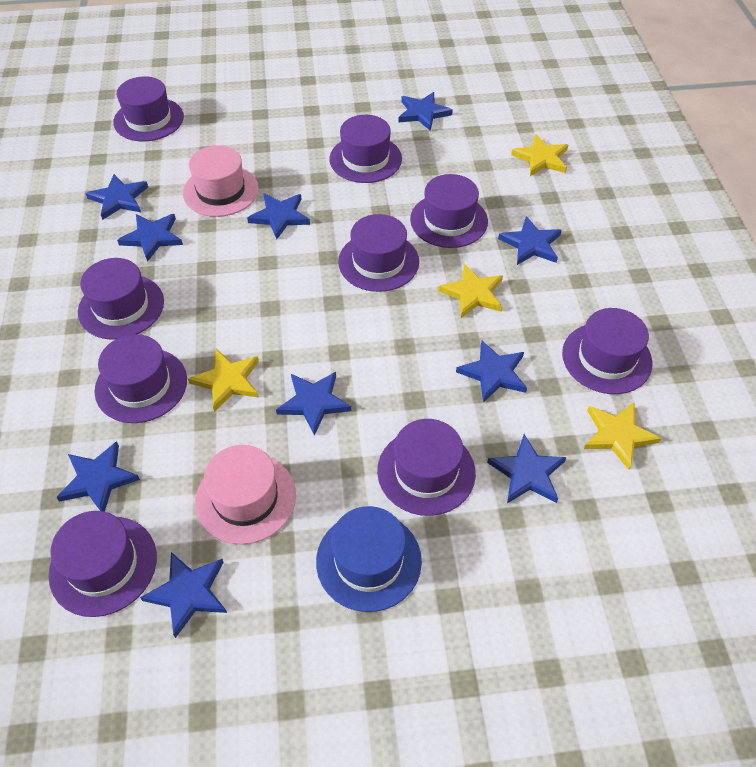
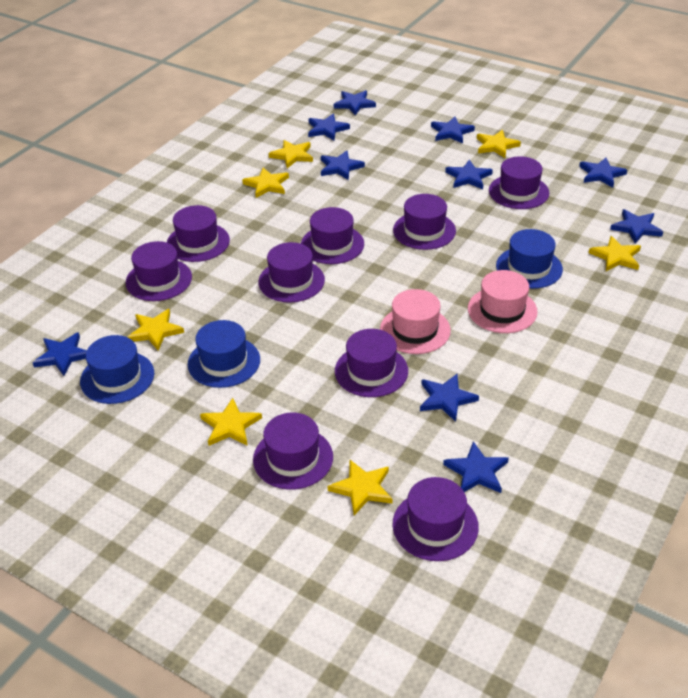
blue hat: [316,506,422,612] = 1 -> [80,335,154,404] [188,320,260,388] [496,229,563,289] = 3
yellow star: [188,349,259,412] [438,264,503,318] [511,134,568,176] [584,403,661,470] = 4 -> [128,309,184,351] [200,398,262,446] [242,167,289,198] [269,140,313,168] [328,460,392,515] [477,130,521,158] [589,236,641,271] = 7

